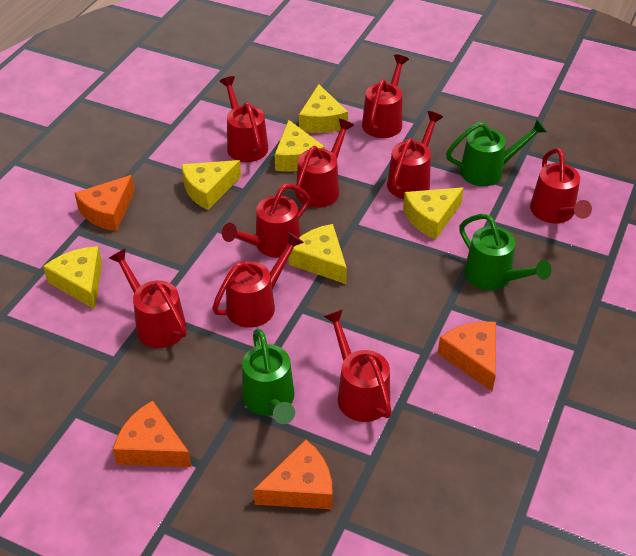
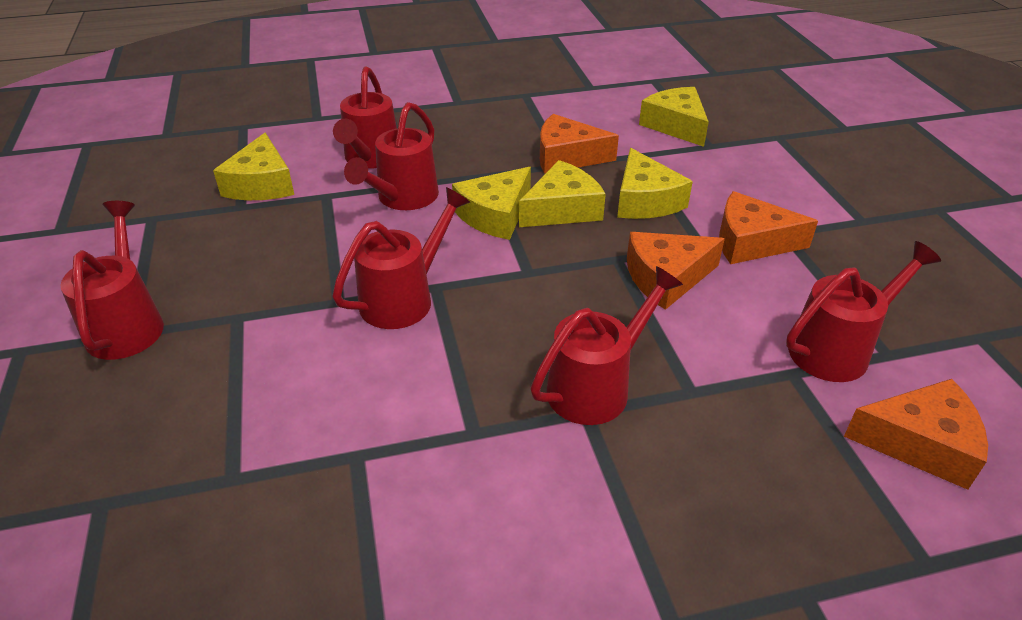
green watering can: [242,328,295,424] [446,119,547,186] [459,214,551,290] = 3 -> none = 0
red watering can: [109,248,186,348] [212,232,304,328] [219,76,268,162] [222,184,310,258] [295,119,354,208] [323,309,392,422] [362,54,409,138] [387,111,443,199] [530,148,592,223] = 9 -> [61,201,164,360] [333,66,397,169] [333,187,470,329] [344,102,439,210] [531,266,683,425] [786,241,941,382] = 6
yellow cheese: [43,246,102,309] [181,160,241,210] [275,120,325,172] [289,224,347,284] [299,84,348,133] [403,187,464,240] = 6 -> [213,133,294,200] [452,167,531,240] [519,160,606,227] [617,148,693,219] [639,87,709,147] = 5

